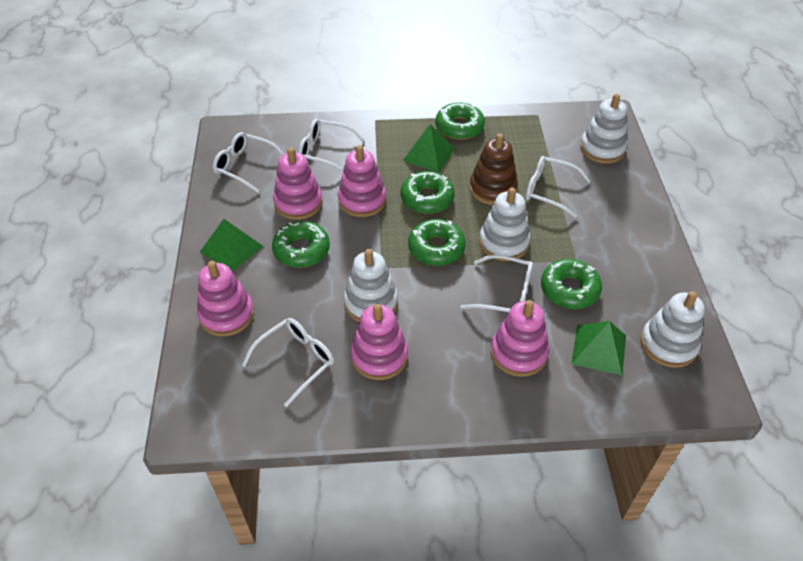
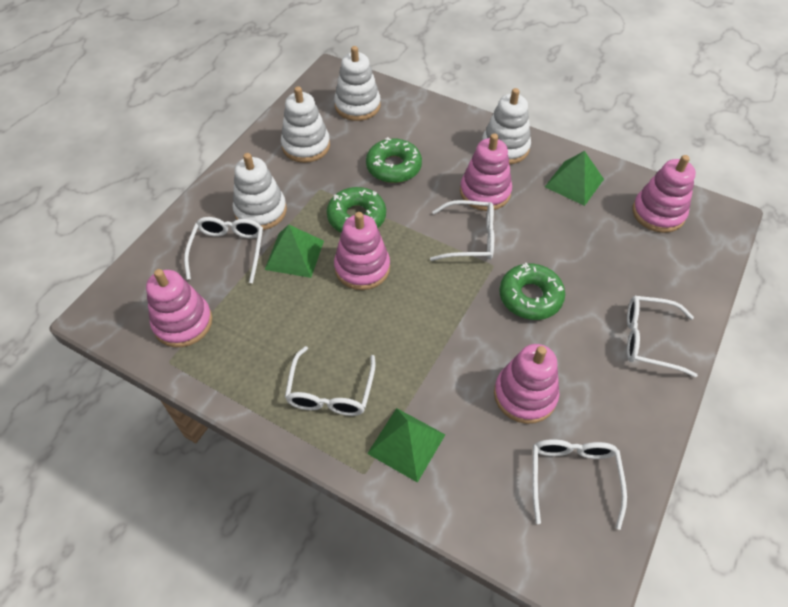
brown stacking toy: [469,134,518,205] = 1 -> none = 0
green donut: [272,221,330,268] [401,171,455,214] [408,219,465,266] [435,102,485,140] [541,259,602,309] = 5 -> [327,187,386,232] [366,137,422,183] [499,263,565,320] = 3

